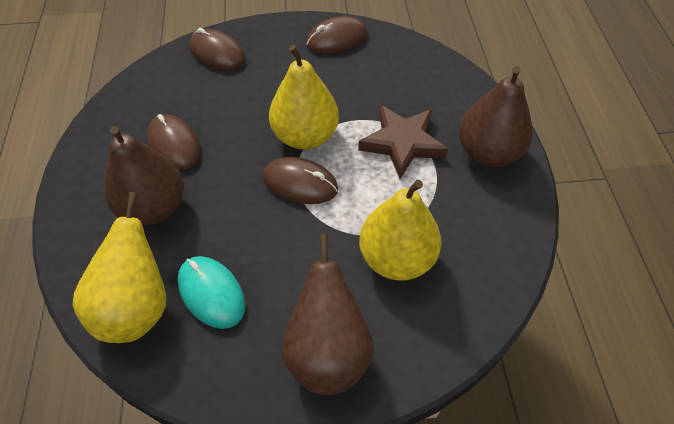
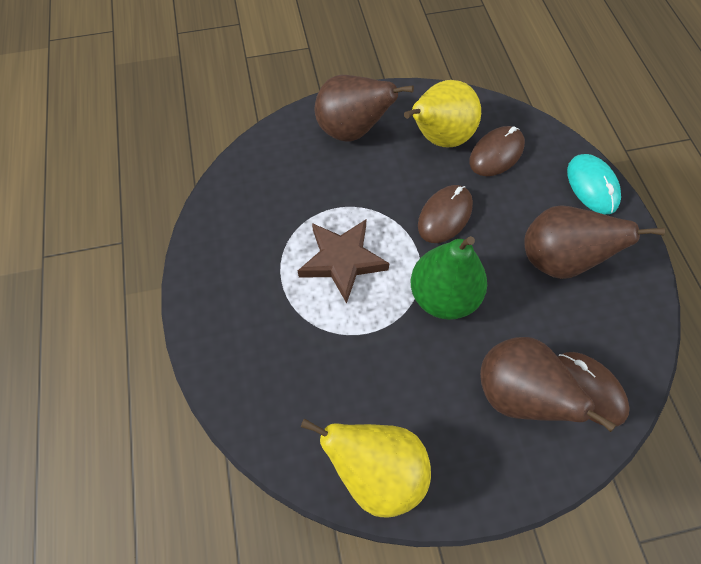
brown mouse: [147,114,201,170] [189,28,245,70] [263,157,338,204] [306,16,367,54] = 4 -> [418,185,473,243] [470,126,525,176] [558,352,630,427] = 3
green pear: none = 0 -> [411,236,487,320] = 1
yellow pear: [73,192,167,343] [269,45,339,149] [359,180,441,281] = 3 -> [301,418,431,517] [404,80,481,147] = 2

